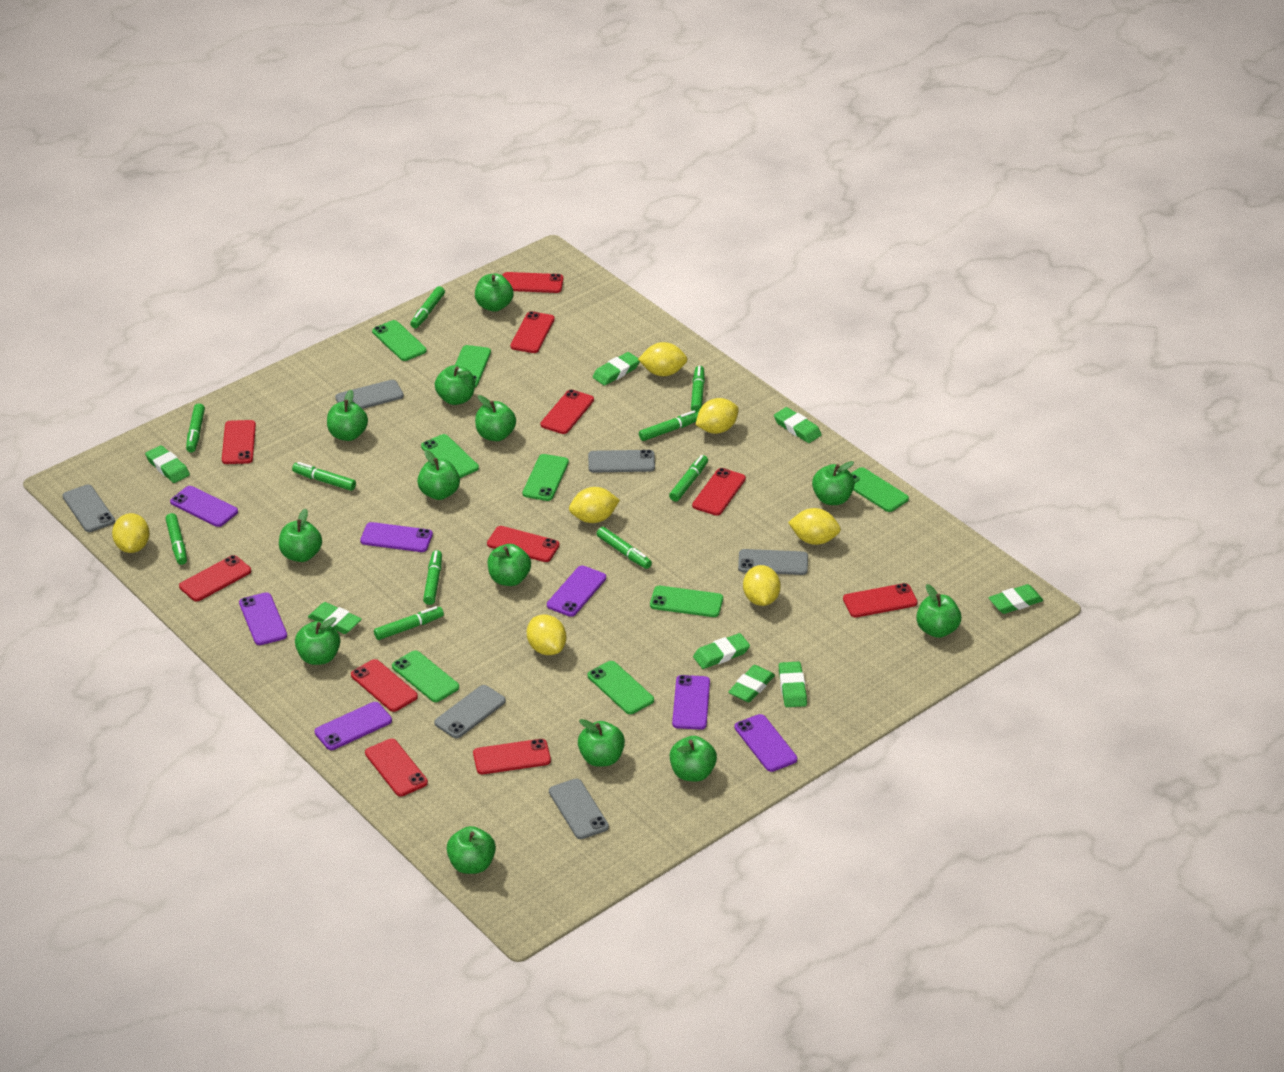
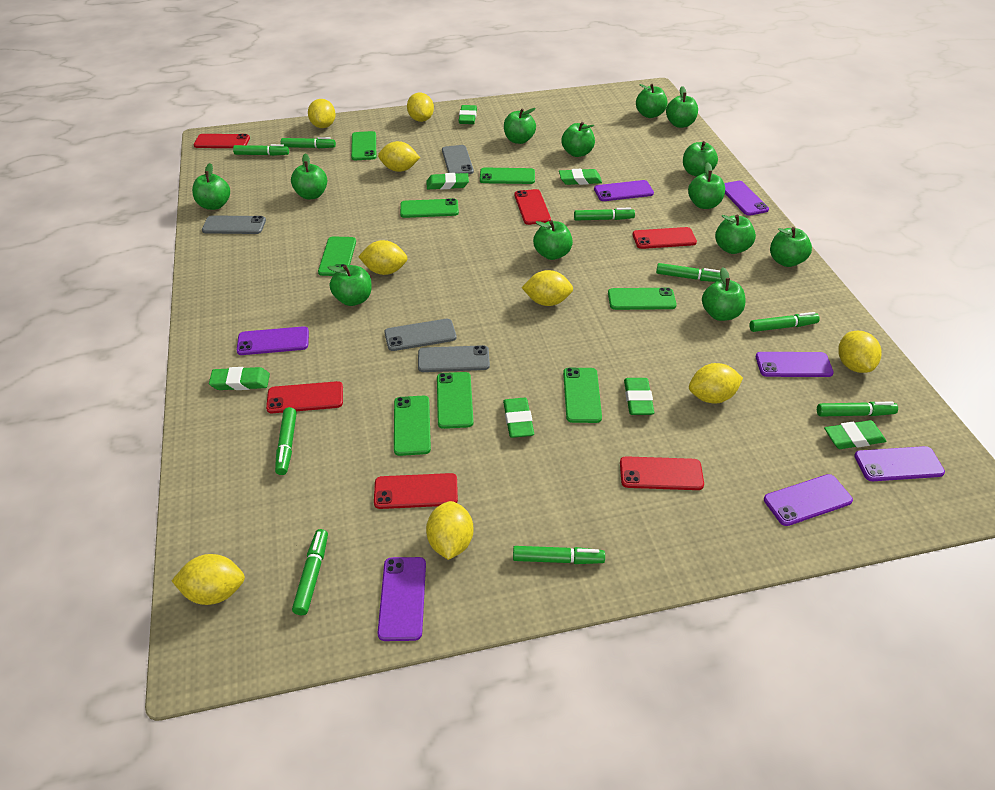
green eraser: [145,445,190,483] [308,602,362,634] [593,352,640,386] [693,633,750,669] [728,665,775,702] [774,407,822,443] [779,662,807,707] [988,584,1043,614] = 8 -> [209,367,270,390] [426,173,469,189] [458,105,477,124] [503,398,534,438] [559,169,602,185] [624,378,654,415] [824,420,887,449] = 7
green marker: [166,513,187,565] [186,404,205,452] [292,462,356,491] [374,606,444,640] [410,286,445,329] [423,550,442,605] [597,527,652,569] [639,410,698,441] [669,455,708,502] [691,366,705,412] = 10 -> [233,144,289,156] [275,407,297,475] [281,137,336,149] [292,529,328,615] [513,546,605,564] [574,208,635,221] [656,263,721,282] [749,312,820,332] [817,401,898,417] = 9
grey phone: [62,485,115,532] [335,380,404,409] [434,685,506,738] [549,779,609,839] [588,450,655,473] [738,549,808,575] = 6 -> [202,215,266,234] [384,319,456,351] [418,345,490,372] [442,145,474,174] = 4
red phone: [179,555,251,601] [222,420,256,464] [351,659,418,712] [365,739,428,796] [473,739,551,774] [487,526,560,562] [502,272,563,293] [510,311,555,353] [541,389,594,434] [692,468,746,516] [843,583,918,617] = 11 -> [194,134,250,148] [266,381,343,413] [374,473,458,509] [514,189,551,225] [620,456,704,490] [633,227,697,249] = 6
yellow lemon: [112,513,150,553] [527,615,566,655] [569,487,620,523] [638,342,687,376] [696,398,739,434] [743,565,781,606] [788,508,841,545] = 7 -> [172,554,245,605] [308,99,336,128] [358,240,408,275] [378,141,420,172] [407,92,434,122] [426,501,474,560] [521,270,573,306] [689,363,743,403] [838,331,882,373] = 9

